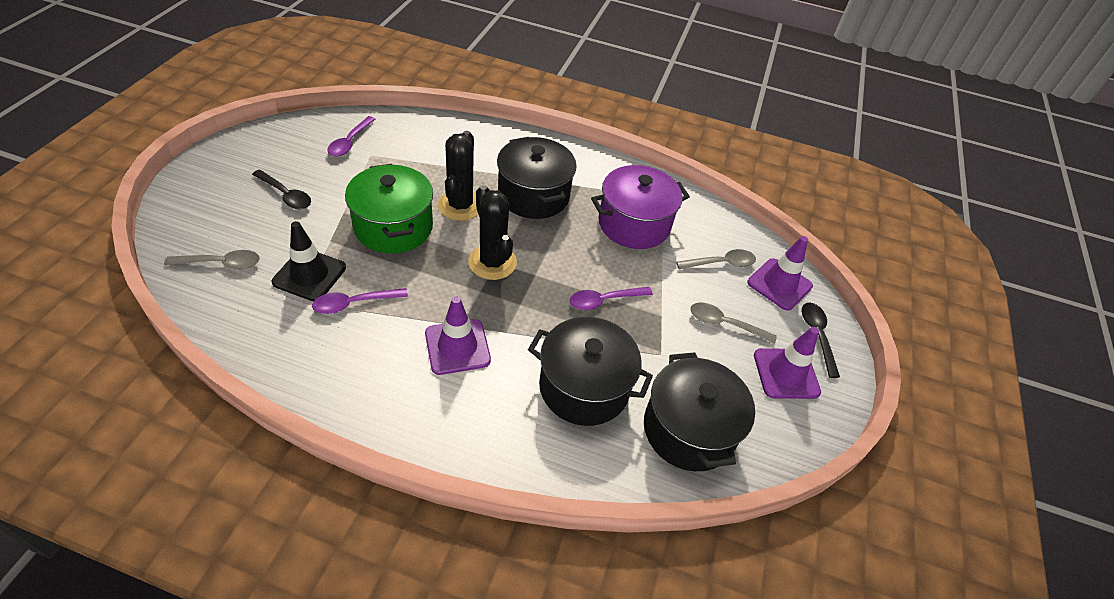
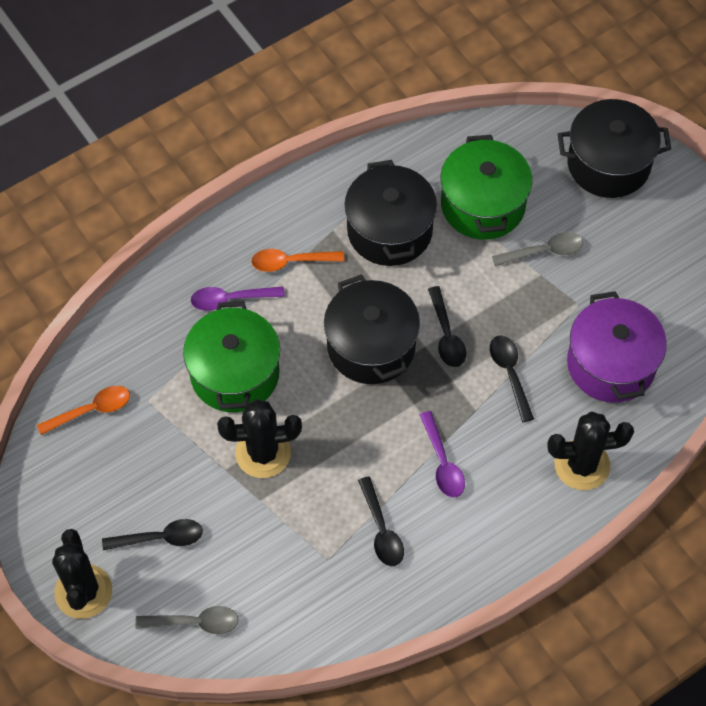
black cactus: [438,131,479,221] [468,185,517,280] = 2 -> [52,529,112,619] [217,399,302,478] [547,411,634,490] = 3
black spoon: [252,169,311,209] [801,303,840,378] = 2 -> [102,519,203,551] [358,476,404,566] [428,286,466,367] [490,336,534,422] = 4
black traffic cone: [272,221,346,301] = 1 -> none = 0
green pot: [345,164,433,253] = 1 -> [183,301,280,413] [441,135,532,240] = 2
grey spoon: [164,250,260,269] [676,249,756,269] [690,302,777,344] = 3 -> [135,606,239,634] [492,232,583,266] = 2
orange spoon: none = 0 -> [37,386,130,435] [251,249,344,272] = 2
purple spoon: [312,288,408,314] [327,116,376,157] [570,287,653,310] = 3 -> [191,286,285,311] [419,411,465,498] = 2
purple traffic cone: [425,296,491,375] [747,236,813,311] [754,327,821,399] = 3 -> none = 0

